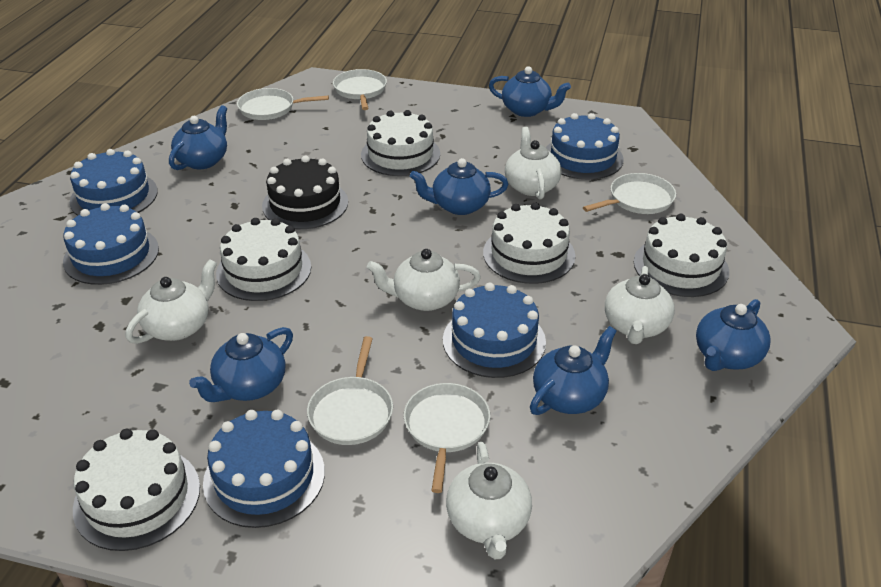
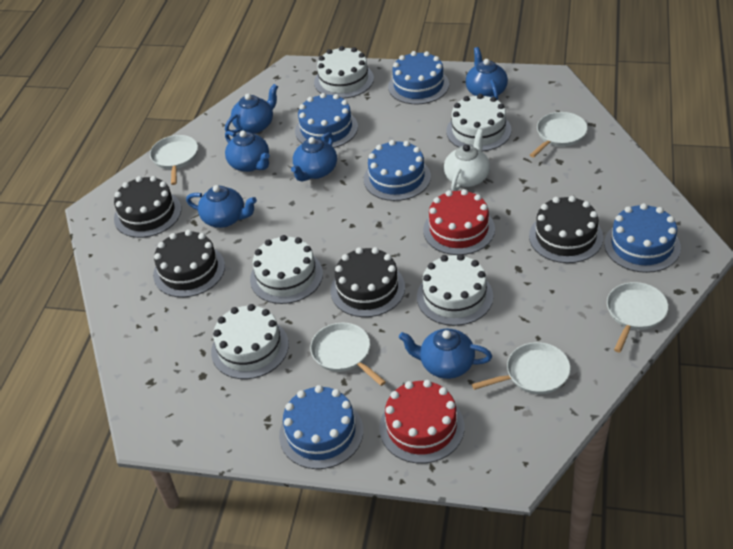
black cake: [262,155,348,229] = 1 -> [114,176,181,238] [153,230,225,297] [331,247,405,317] [529,196,603,263] = 4
red cake: none = 0 -> [379,380,464,464] [423,189,495,255] = 2
white teapot: [125,259,217,344] [367,249,481,311] [446,442,532,559] [505,127,562,199] [605,266,675,344] = 5 -> [444,129,490,191] = 1

